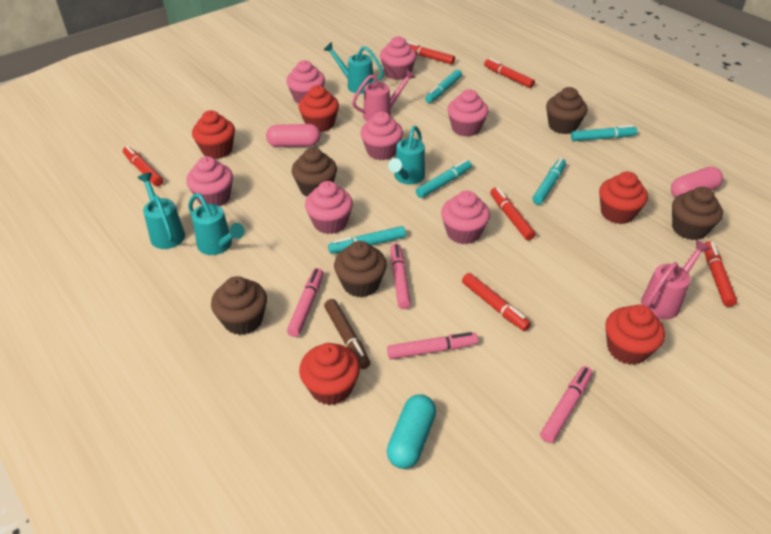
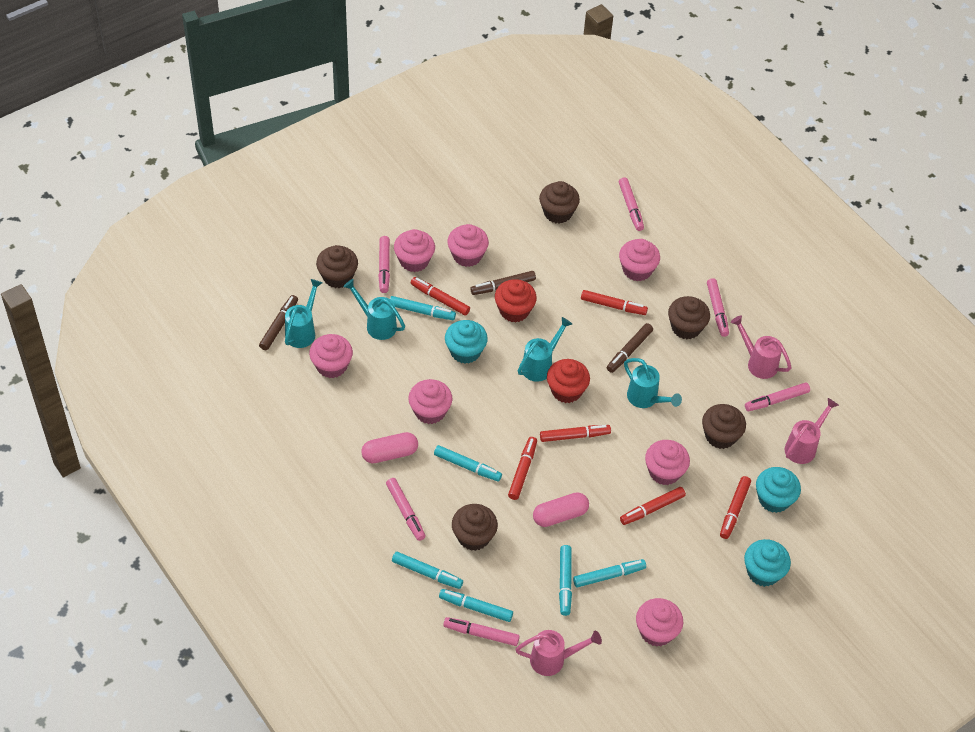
brown marker: [324,299,370,369] = 1 -> [259,295,298,350] [470,271,536,295] [607,323,653,373] = 3
pink marker: [287,268,323,337] [387,332,478,359] [390,243,411,309] [540,366,592,443] = 4 -> [378,236,390,293] [386,478,425,541] [443,617,520,646] [619,177,644,231] [707,278,729,337] [745,383,810,411] = 6
pink watering can: [352,69,416,122] [641,240,711,319] = 2 -> [516,630,602,676] [731,315,791,379] [785,398,839,464] = 3
red cupcake: [192,110,235,159] [298,85,339,132] [299,343,360,405] [599,171,648,224] [605,305,665,365] = 5 -> [495,279,537,323] [547,359,590,403] = 2
turquoise capsule: [387,394,436,469] = 1 -> none = 0
turquoise cupcake: none = 0 -> [445,320,488,364] [744,539,791,587] [756,467,801,513] = 3
turquoise marker: [328,226,406,254] [416,160,472,198] [425,70,462,103] [532,158,566,205] [571,125,637,141] = 5 -> [390,296,456,320] [392,552,463,589] [434,445,502,481] [439,589,513,622] [559,545,572,616] [573,559,646,587] = 6

